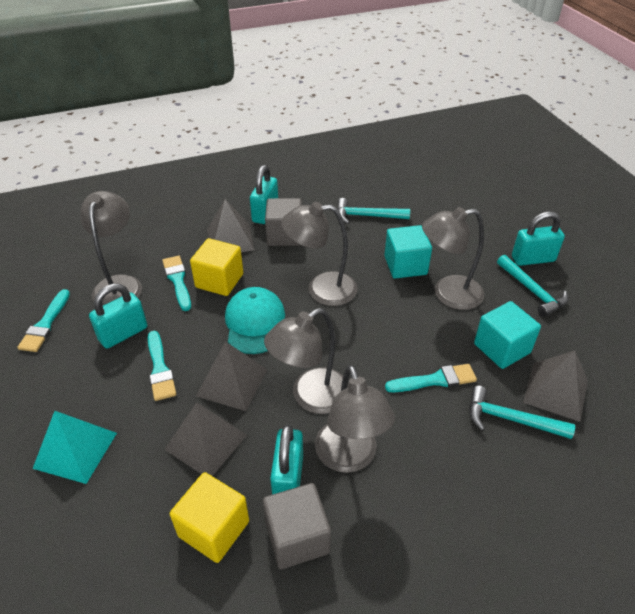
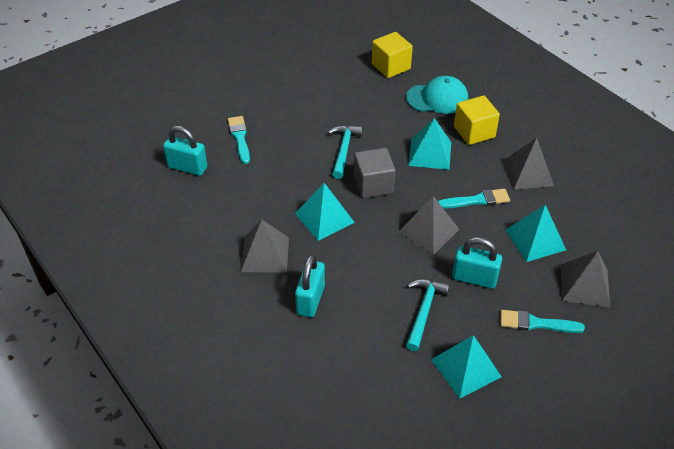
grey cube: [263,483,331,569] [265,198,302,246] = 2 -> [354,148,395,198] = 1
grey lamp: [80,191,142,306] [264,308,349,414] [281,202,357,306] [315,365,395,473] [422,207,484,310] = 5 -> none = 0
turquoise brush: [17,289,70,352] [148,331,176,401] [162,256,191,311] [385,364,477,392] = 4 -> [228,116,250,164] [438,189,510,209] [500,310,585,333] = 3
turquoise cube: [384,225,432,279] [474,301,541,369] = 2 -> none = 0
turquoise hammer: [338,198,410,224] [469,386,575,439] [497,255,568,317] = 3 -> [328,125,363,179] [406,279,450,351] = 2
turquoise padlock: [89,283,147,349] [250,165,278,224] [270,424,303,495] [512,211,565,266] = 4 -> [163,126,207,176] [295,254,325,318] [452,237,502,289] = 3
turquoise pyramid: [33,411,117,484] = 1 -> [295,183,355,241] [408,118,451,170] [431,335,502,399] [505,205,566,262] = 4

